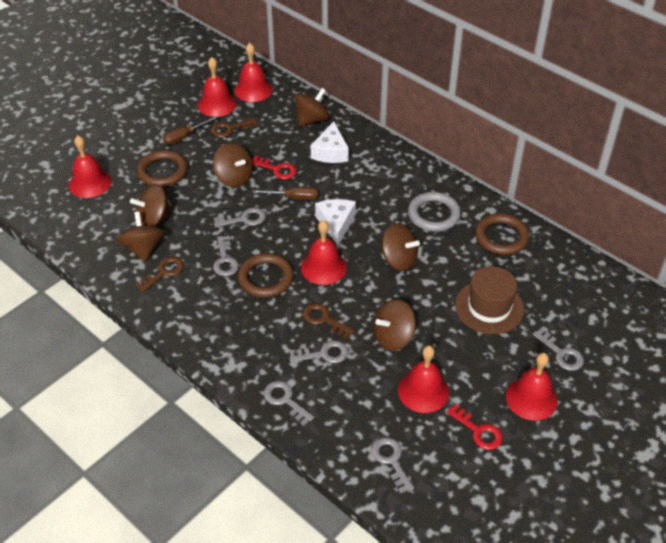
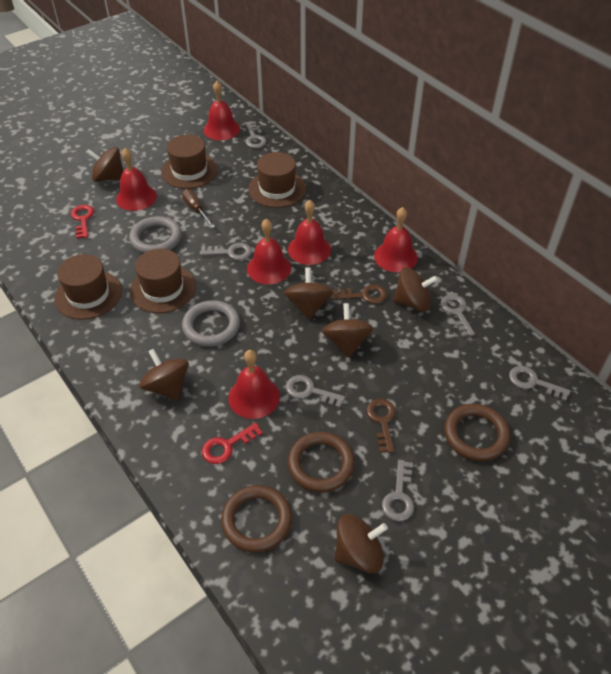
brown hat: [455,266,524,334] = 1 -> [54,254,122,320] [130,249,196,313] [161,135,218,189] [248,152,306,208] = 4
brown key: [135,256,184,293] [211,118,258,138] [303,303,355,339] = 3 -> [333,284,387,304] [366,399,396,453] = 2
brown screwdriver: [163,116,218,145] [252,187,318,200] = 2 -> [182,189,215,228] = 1
grey ring: [408,192,461,232] = 1 -> [129,216,182,253] [182,300,240,347] = 2
white cheese: [311,122,349,163] [315,199,356,246] = 2 -> none = 0

